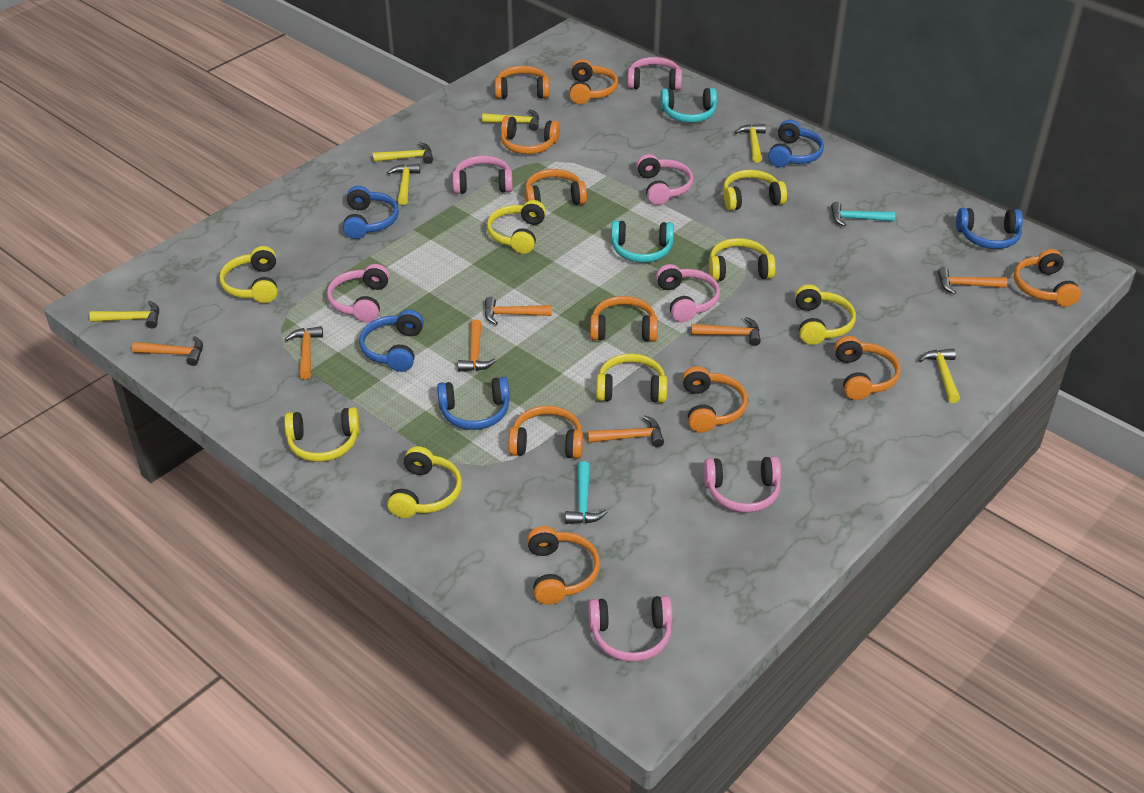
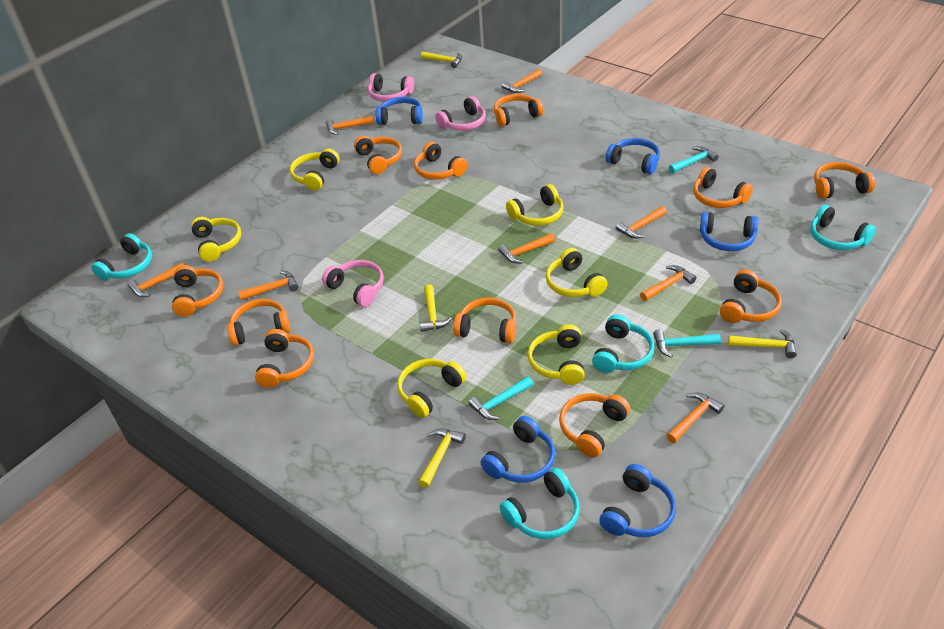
orange hammer: [132,336,203,366] [285,326,323,380] [458,320,496,372] [485,297,552,325] [588,415,664,447] [691,317,761,346] [938,267,1007,294] = 7 -> [127,263,184,297] [238,271,299,300] [326,116,373,135] [498,233,555,263] [501,69,542,93] [616,206,667,239] [640,265,697,301] [666,393,725,443] = 8
orange headphones: [495,66,549,99] [501,116,560,154] [508,406,583,459] [525,169,587,205] [527,526,600,605] [569,59,618,104] [590,296,658,342] [683,366,747,433] [834,336,901,400] [1014,249,1081,307] = 10 -> [172,265,223,317] [227,299,291,346] [255,329,314,388] [354,136,402,174] [414,142,467,180] [453,298,516,343] [494,94,543,127] [559,393,630,458] [693,167,753,208] [720,269,782,323] [814,162,875,199] = 11
pink headphones: [327,264,390,323] [452,156,513,194] [588,596,672,662] [627,57,682,90] [636,154,693,205] [656,264,720,322] [703,456,781,513] = 7 -> [322,260,384,307] [368,73,414,102] [435,96,486,131] = 3
turquoise hammer: [565,461,607,524] [831,202,895,227] = 2 -> [469,376,533,420] [653,329,721,358] [669,146,719,173] = 3
turquoise headphones: [611,220,674,263] [660,88,717,123] = 2 -> [91,233,152,281] [499,468,580,539] [592,314,655,373] [810,205,876,250] = 4
yellow hammer: [89,301,159,329] [373,142,433,164] [387,164,420,205] [482,109,539,131] [735,124,766,163] [919,349,960,403] = 6 -> [418,429,466,488] [420,284,452,332] [421,52,462,68] [728,329,797,358] = 4
yellow headphones: [219,246,278,303] [284,407,360,462] [387,446,462,518] [487,200,546,254] [596,354,667,403] [709,238,776,281] [723,170,787,211] [795,284,856,345] = 8 -> [191,217,241,262] [290,149,339,191] [397,359,466,418] [506,184,564,226] [527,324,585,385] [546,248,608,297] = 6

